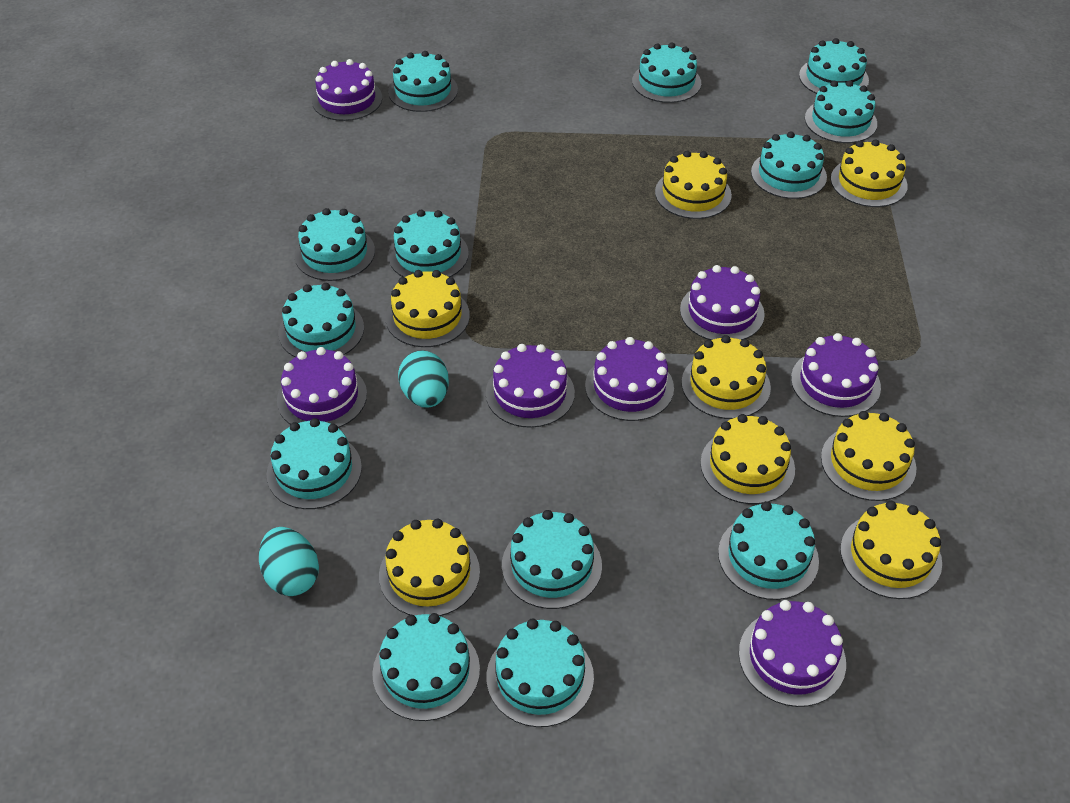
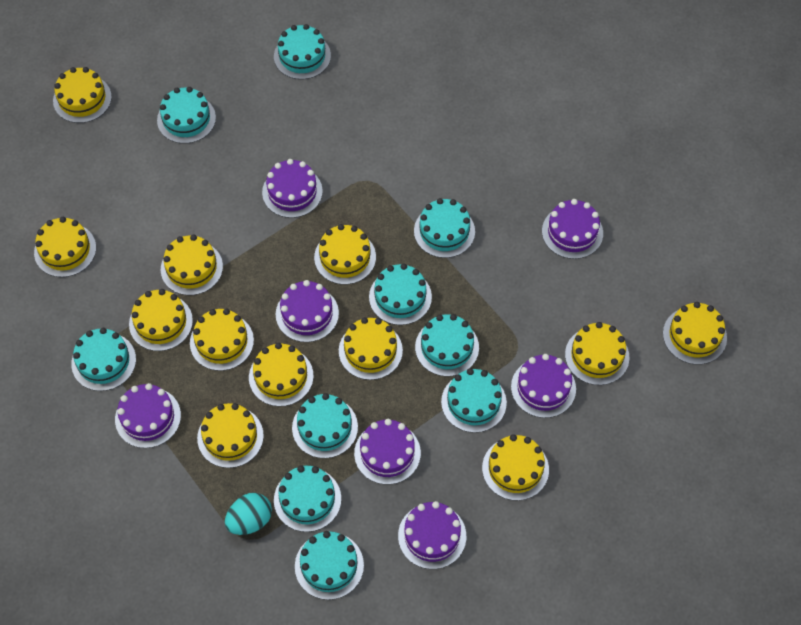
turquoise cake: [267,418,362,509] [278,283,364,357] [294,208,375,281] [372,613,480,721] [388,51,458,112] [388,210,469,277] [487,618,594,727] [502,510,602,609] [632,42,701,103] [718,501,819,600] [751,131,827,199] [799,38,869,94] [805,80,877,143] = 13 -> [71,328,136,391] [157,87,216,144] [274,24,331,79] [274,465,341,532] [292,393,358,458] [295,531,364,600] [369,263,432,325] [414,198,475,258] [415,314,479,377] [441,368,507,433] = 10
turquoise egg: [259,527,319,596] [398,350,449,408] = 2 -> [225,493,272,535] = 1
yellow cake: [379,518,480,616] [385,270,470,347] [655,151,732,219] [682,335,771,419] [700,414,795,504] [821,411,916,501] [831,139,908,207] [840,501,942,599] = 8 -> [34,217,96,277] [53,67,112,123] [129,289,193,351] [161,235,223,295] [190,308,254,371] [197,403,264,468] [249,343,314,407] [314,224,376,285] [339,317,403,380] [482,434,549,501] [565,322,629,385] [663,302,727,365] = 12

